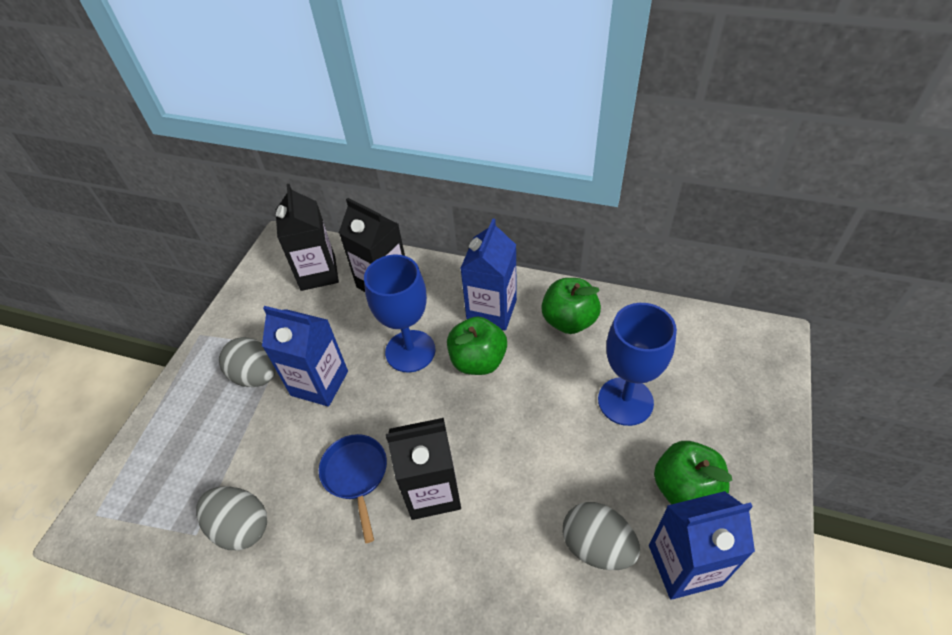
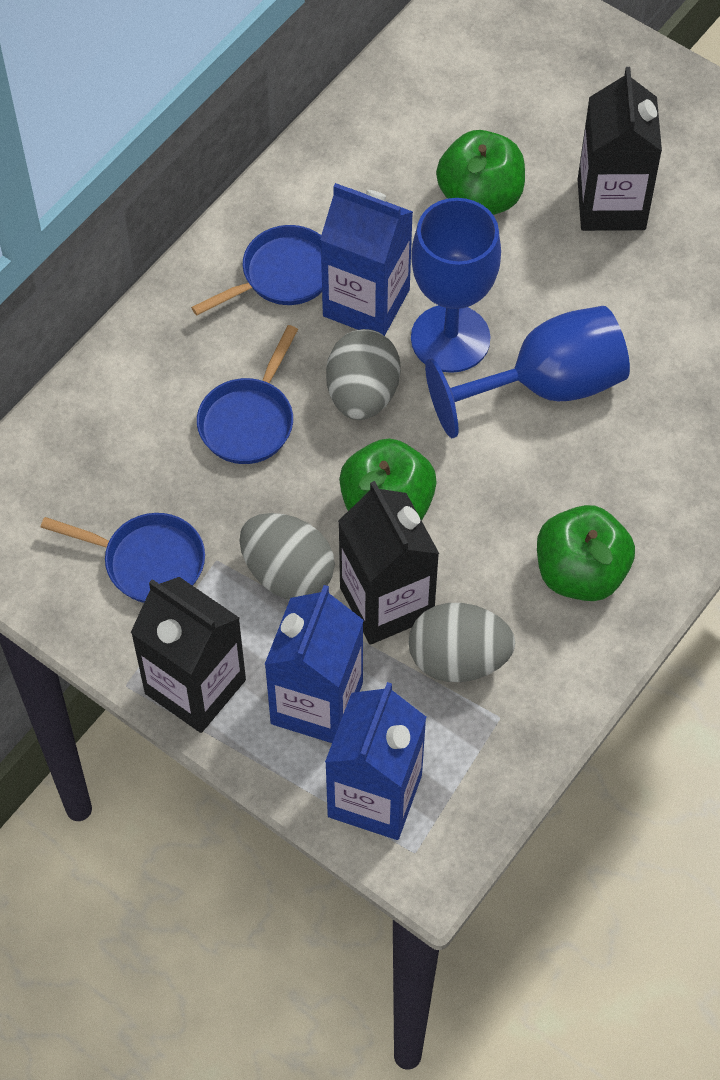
blue pan: [319,434,387,543] = 1 -> [41,513,205,603] [191,225,322,315] [197,325,298,464] = 3

